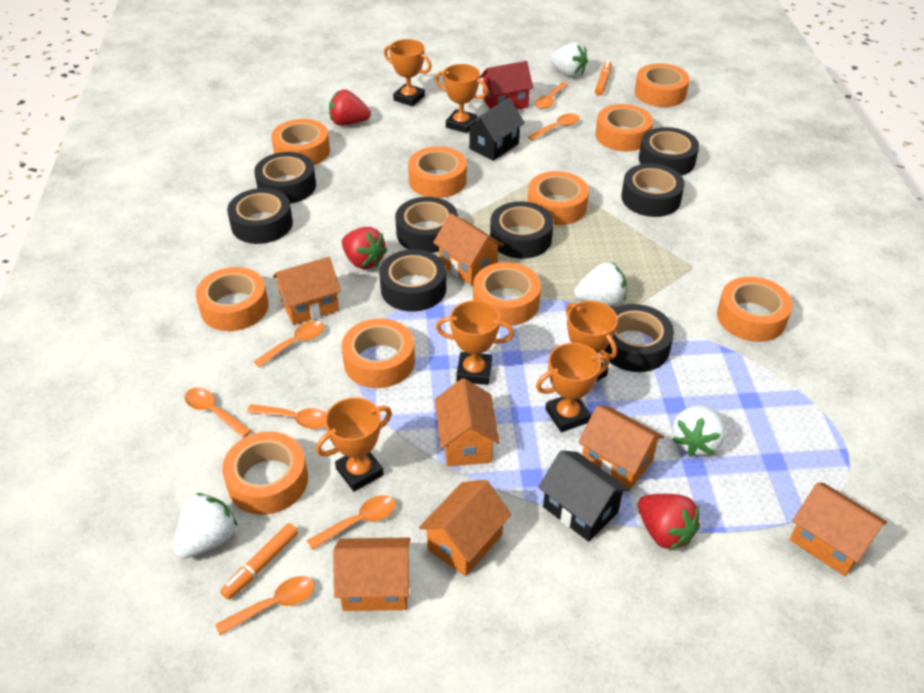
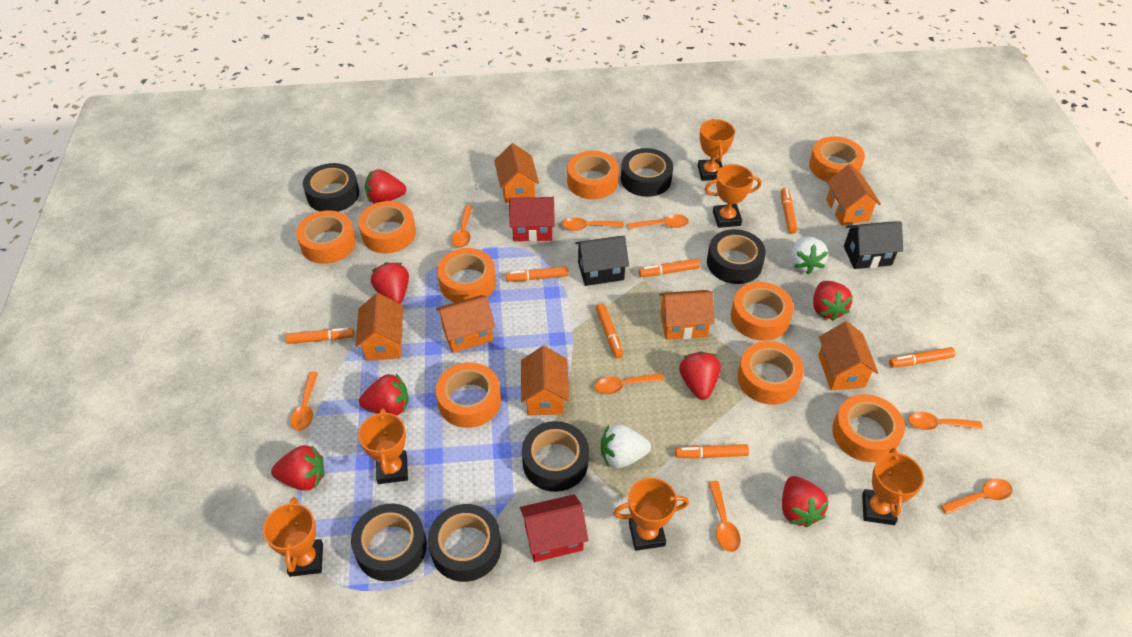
black tape: [227,188,293,244] [254,152,316,204] [379,249,446,312] [395,197,458,253] [490,201,554,259] [604,304,674,372] [621,164,685,217] [639,127,699,176] = 8 -> [303,163,359,212] [351,504,427,581] [428,504,502,582] [522,421,589,492] [621,148,673,197] [707,229,766,284] = 6
orange marker: [220,523,298,600] [595,61,612,96] = 2 -> [285,328,354,344] [506,266,569,282] [596,303,623,358] [638,259,700,277] [675,444,749,459] [781,188,798,234] [889,347,955,368] = 7
orange spoon: [185,388,252,438] [215,576,315,635] [247,404,326,429] [253,321,324,367] [307,495,396,550] [528,113,579,141] [535,82,568,109] = 7 -> [291,372,318,431] [452,205,473,248] [562,217,624,231] [595,373,664,394] [627,214,689,229] [708,481,741,552] [908,412,983,430] [941,479,1013,514] = 8
orange tape: [196,267,269,331] [222,432,308,515] [271,119,330,165] [342,318,415,388] [408,146,467,198] [473,262,541,326] [527,171,589,225] [595,104,653,152] [635,63,690,107] [717,277,793,342] = 10 -> [296,210,356,264] [358,201,416,253] [436,362,501,428] [437,248,496,302] [567,151,619,199] [731,282,794,341] [737,341,804,405] [809,136,865,182] [832,394,905,462] = 9
red house: [480,61,533,110] = 1 -> [509,197,555,242] [520,494,588,562] = 2
red strawberry: [329,89,371,126] [342,227,387,269] [638,494,700,551] = 3 -> [271,445,324,491] [359,374,409,416] [365,169,406,204] [371,262,409,304] [679,352,721,400] [782,476,828,527] [813,281,853,321] = 7
white strawberry: [174,493,238,559] [550,42,588,77] [574,262,627,306] [672,405,725,457] = 4 -> [601,424,651,468] [790,236,828,274] = 2

